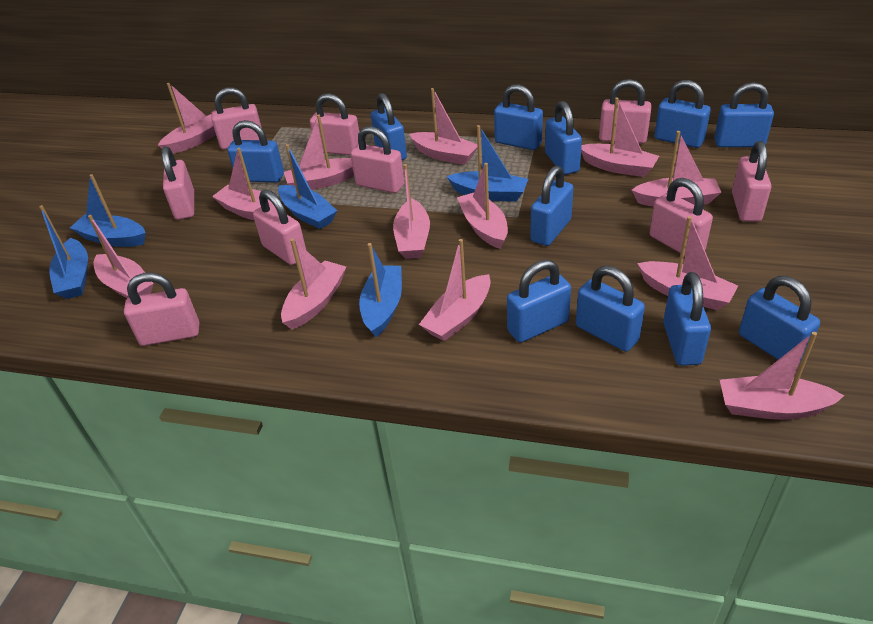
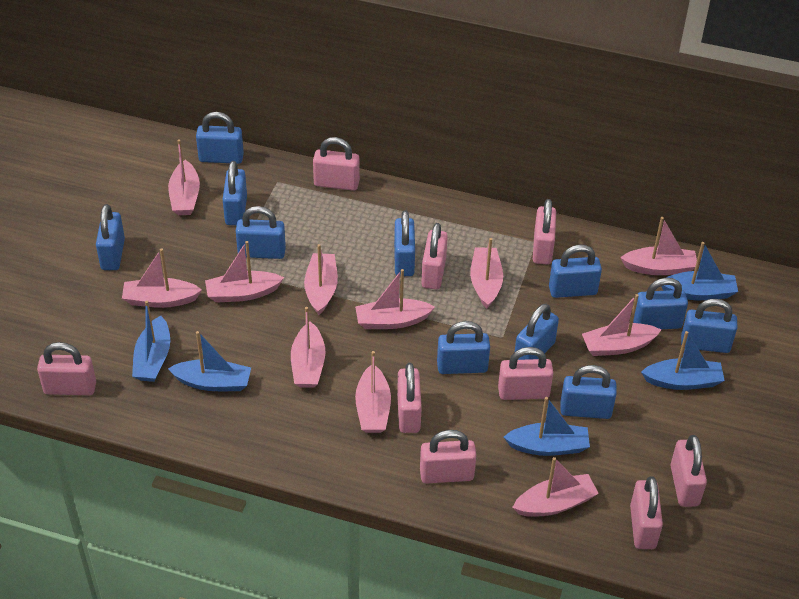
pink boat: [88,215,154,298] [158,83,216,154] [212,148,275,220] [281,238,346,330] [284,115,354,190] [393,164,430,259] [410,88,478,165] [419,239,491,341] [457,163,508,249] [581,98,659,177] [632,131,722,207] [637,216,738,310] [720,332,844,420] = 13 -> [122,248,202,308] [168,139,200,215] [205,241,284,303] [291,307,326,388] [304,244,338,315] [355,269,435,329] [355,351,391,433] [470,238,503,308] [512,457,599,517] [582,294,661,356] [620,217,697,275] = 11

